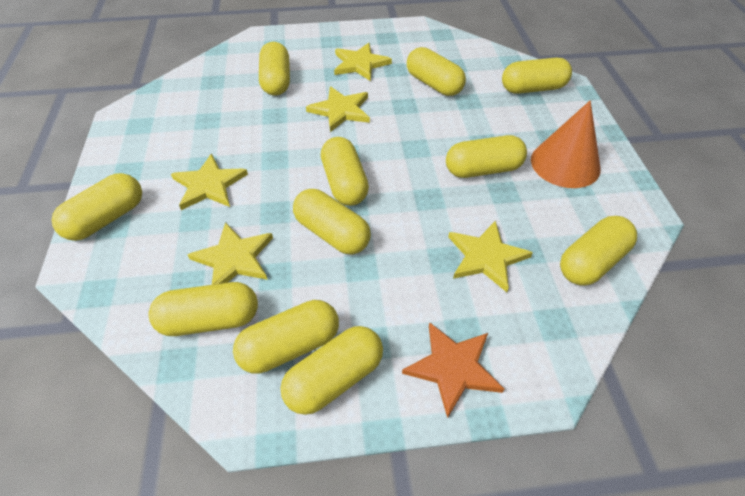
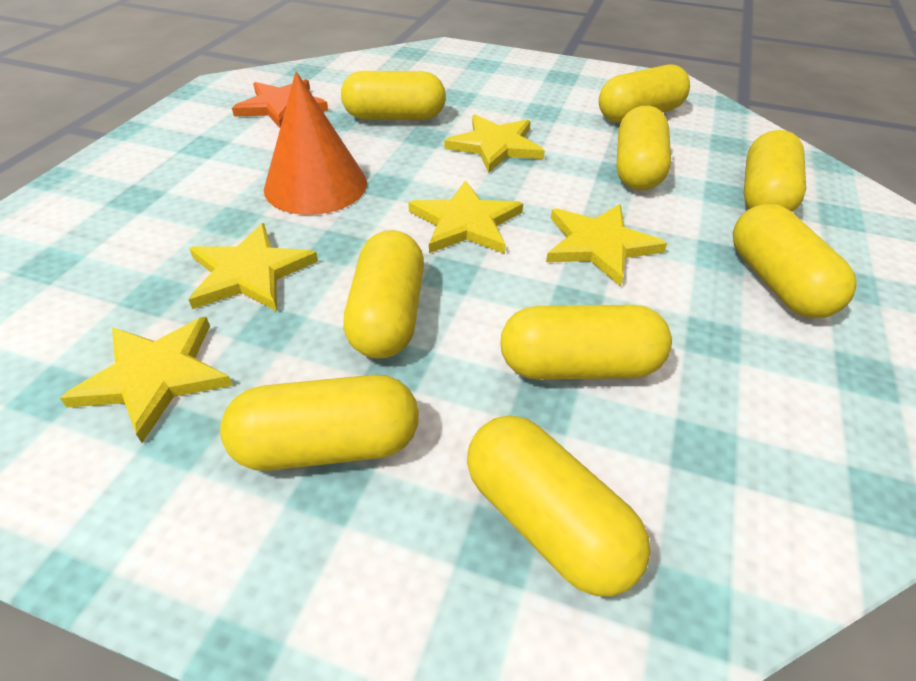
yellow capsule: [51,173,142,241] [149,282,258,336] [233,300,339,374] [259,42,290,96] [281,326,383,415] [293,189,371,254] [321,137,369,206] [407,47,466,96] [446,135,527,178] [502,57,572,94] [560,216,637,286] = 11 -> [220,375,419,471] [341,71,446,120] [343,230,424,359] [467,415,651,597] [500,305,672,380] [599,64,690,123] [616,106,671,190] [733,204,857,318] [744,130,806,212] = 9

